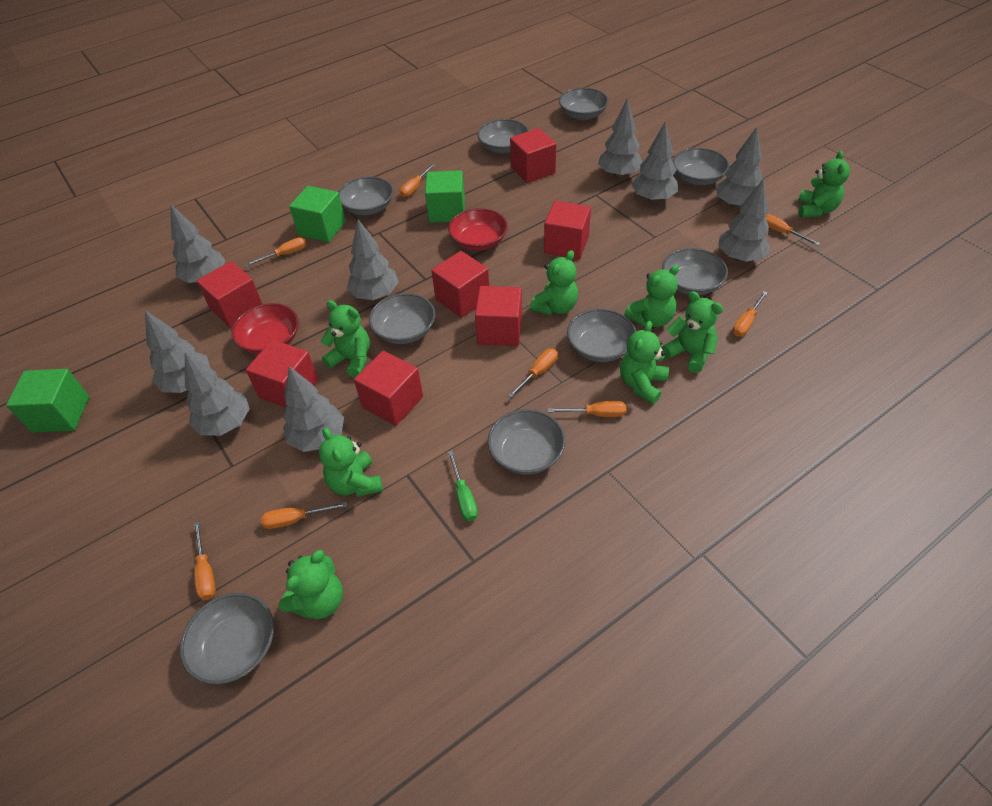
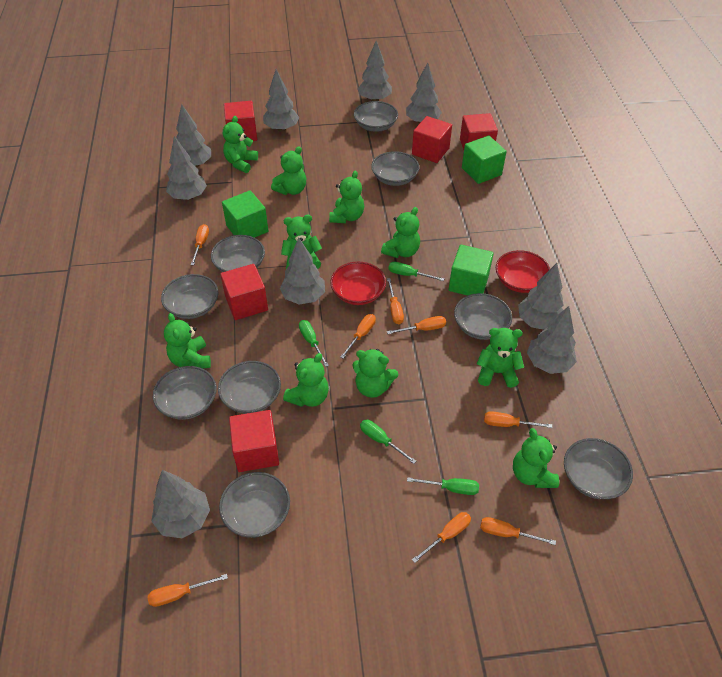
green screwdriver: [448,450,478,521] = 1 -> [299,320,329,367] [360,420,416,464] [389,262,444,281] [407,477,479,495] = 4
green teddy bear: [279,550,343,619] [319,427,383,497] [321,300,370,377] [530,250,578,315] [620,321,669,404] [624,265,679,327] [662,291,723,373] [798,151,850,217] = 8 -> [164,313,211,369] [223,116,258,173] [271,146,306,195] [281,215,322,269] [283,353,329,407] [329,171,364,223] [352,349,398,398] [381,207,420,258] [477,328,524,388] [513,428,559,488] = 10
red cube: [197,261,262,328] [246,340,318,408] [354,351,423,426] [431,251,489,318] [475,286,522,346] [510,128,556,183] [544,201,591,259] = 7 -> [220,264,268,320] [224,101,257,141] [229,410,279,472] [412,116,452,163] [460,113,498,150] = 5

